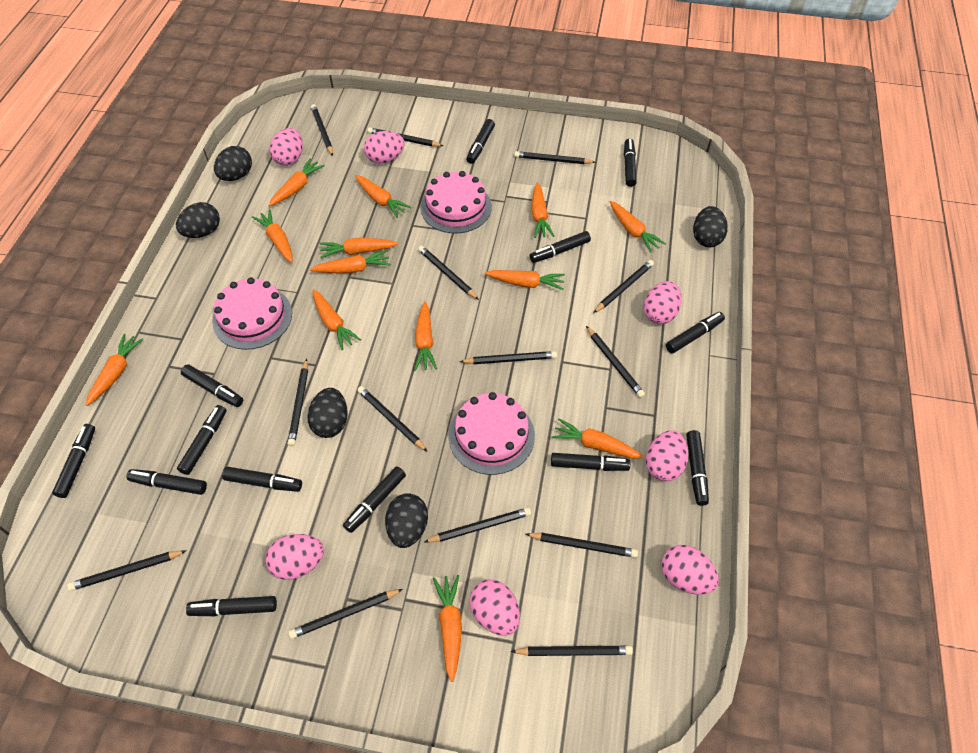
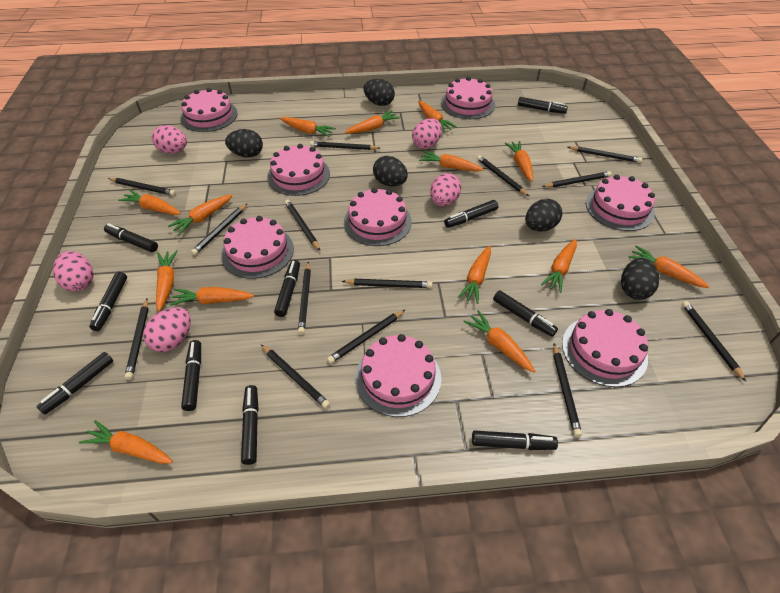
black marker: [52,424,95,498] [126,469,207,495] [177,405,227,475] [181,364,243,407] [186,596,277,616] [222,467,302,492] [343,467,406,533] [466,119,495,164] [530,231,591,263] [551,453,630,471] [624,139,637,187] [666,312,725,353] [686,430,709,506] = 13 -> [37,352,113,414] [89,272,127,331] [104,223,158,252] [181,340,201,411] [241,385,259,465] [274,260,300,317] [444,200,498,228] [472,430,558,450] [493,290,558,337] [518,97,568,114] = 10
orange carrot: [86,334,144,406] [252,209,293,263] [269,158,325,206] [310,250,391,273] [312,289,361,350] [319,238,398,258] [355,175,411,218] [414,301,437,371] [433,575,462,682] [485,270,565,290] [531,182,554,238] [552,419,643,459] [610,201,666,253] = 13 -> [79,420,173,464] [118,190,181,215] [156,250,178,311] [168,194,233,235] [170,287,254,306] [280,117,336,137] [345,110,400,134] [418,101,457,132] [419,151,484,172] [458,246,491,304] [463,310,535,373] [505,141,533,182] [541,239,577,293] [629,246,709,288] = 14
pink cake: [212,277,292,350] [421,171,492,233] [448,392,535,475] = 3 -> [181,88,238,132] [221,216,294,279] [267,144,330,196] [344,188,412,246] [355,334,441,417] [441,77,495,119] [562,309,648,387] [586,175,655,231] = 8
pink egg: [265,534,324,580] [269,128,303,166] [364,131,405,164] [469,580,520,636] [644,281,682,324] [646,430,688,481] [661,545,719,595] = 7 -> [53,251,93,291] [143,308,191,352] [152,125,187,154] [412,118,442,149] [430,173,461,206] = 5

